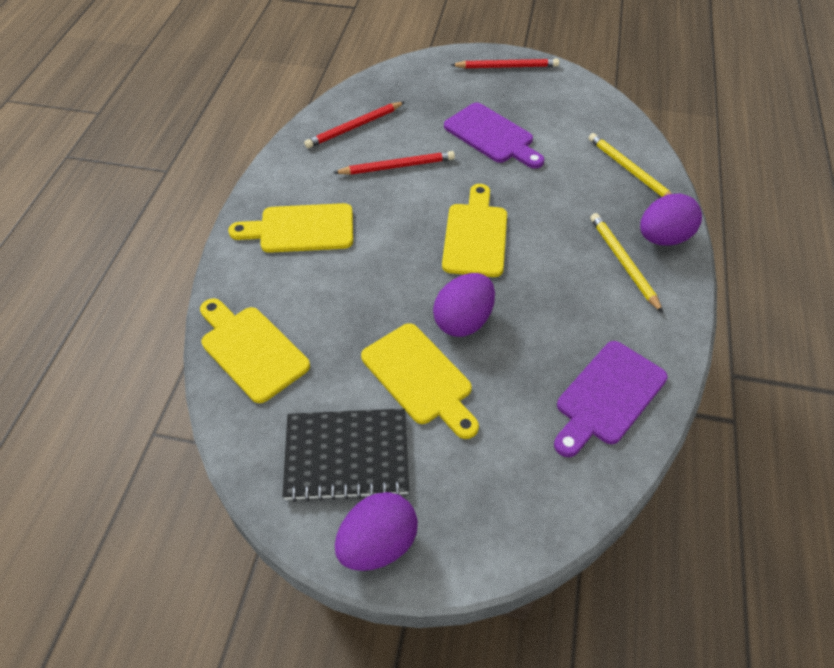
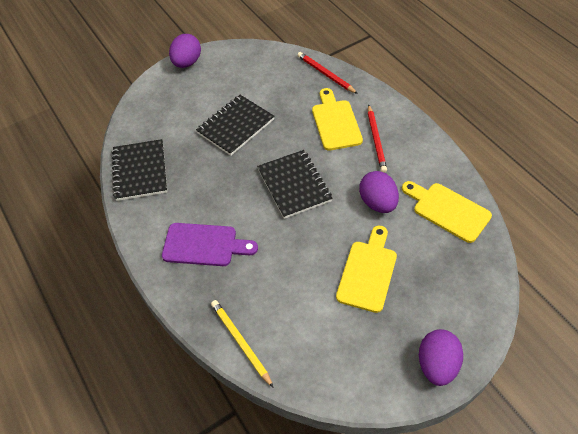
black notebook: [282,409,409,502] = 1 -> [112,139,167,201] [196,95,275,156] [257,150,332,219] = 3
purple cutting board: [444,103,544,169] [554,341,668,457] = 2 -> [162,223,258,266] = 1
red pencil: [304,102,404,148] [333,151,455,175] [451,58,559,68] = 3 -> [297,52,358,94] [368,105,387,173] = 2
yellow cutting board: [200,298,310,403] [228,203,353,253] [361,323,479,439] [442,184,507,277] = 4 -> [312,88,363,151] [336,225,397,313] [402,181,492,243] = 3
yellow pencil: [589,133,672,197] [590,213,663,313] = 2 -> [211,300,274,388] = 1

